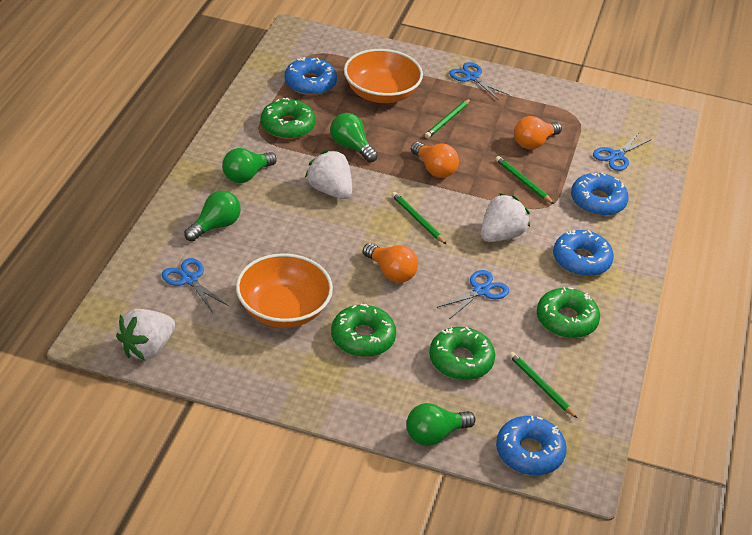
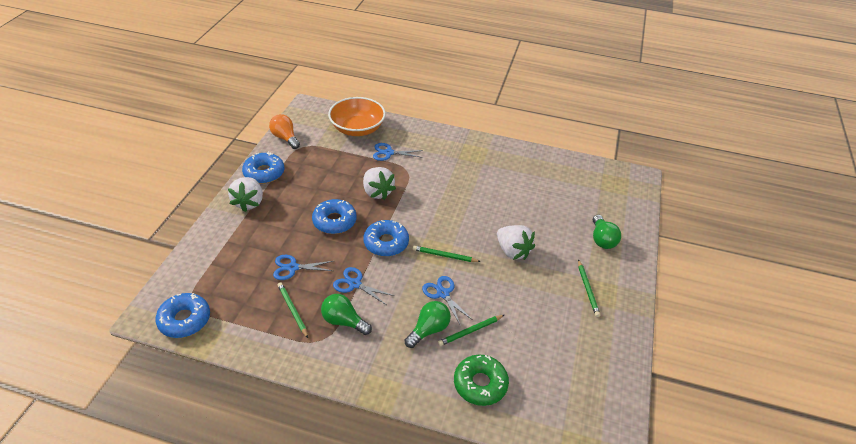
green donut: [261,98,316,139] [331,304,396,357] [429,327,495,380] [537,287,600,338] = 4 -> [454,355,509,406] = 1
green light bulb: [184,191,241,242] [222,148,277,183] [330,113,378,162] [406,403,476,446] = 4 -> [321,294,372,335] [405,301,451,348] [593,215,621,249] = 3
orange bowl: [236,253,333,328] [344,49,423,103] = 2 -> [328,97,386,136] = 1
orange light bulb: [363,243,418,283] [411,142,459,178] [514,116,562,149] = 3 -> [269,114,300,149] = 1

